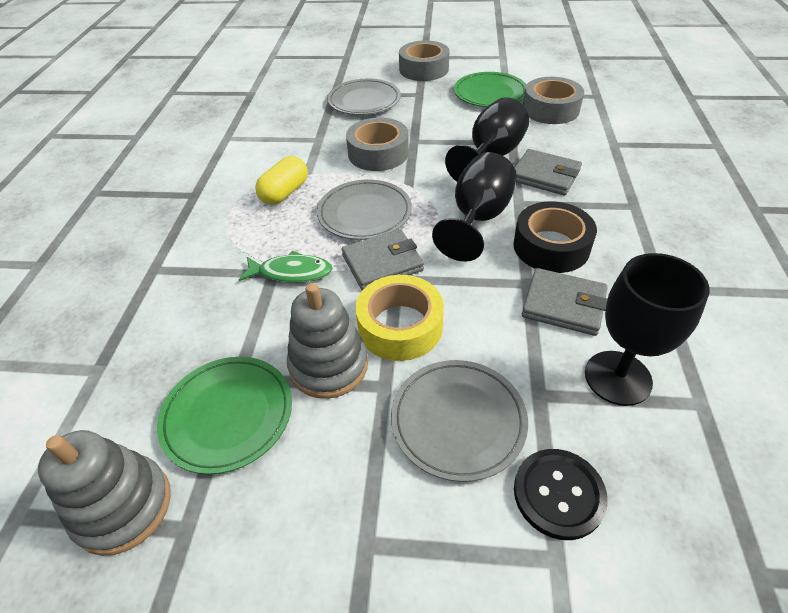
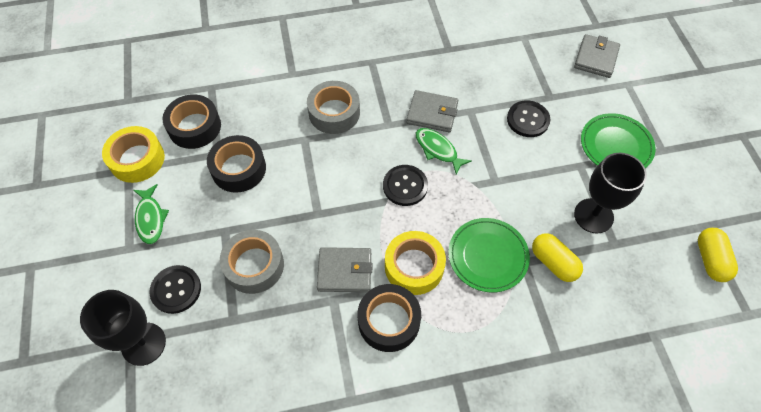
black button: [514,449,608,540] = 1 -> [149,265,201,314] [383,165,428,206] [507,100,551,137] = 3
black goblet: [432,152,517,262] [445,97,529,182] [585,253,710,406] = 3 -> [80,290,166,366] [574,153,647,233] = 2
black tape: [513,202,597,273] = 1 -> [162,94,221,149] [207,135,266,193] [357,284,421,352] = 3
green fish: [239,250,333,283] = 1 -> [133,184,169,244] [416,128,472,175] = 2
grey plate: [317,180,412,240] [327,79,401,115] [391,360,528,482] = 3 -> none = 0
grey stacking toy: [38,430,171,556] [287,283,368,399] = 2 -> none = 0
grey tape: [346,117,409,171] [399,41,450,81] [523,77,584,124] = 3 -> [220,230,284,294] [307,81,360,134] = 2
yellow capsule: [255,156,308,205] = 1 -> [532,233,583,282] [698,228,738,282] = 2
yellow tape: [355,275,444,361] = 1 -> [102,126,165,183] [385,231,446,295] = 2

